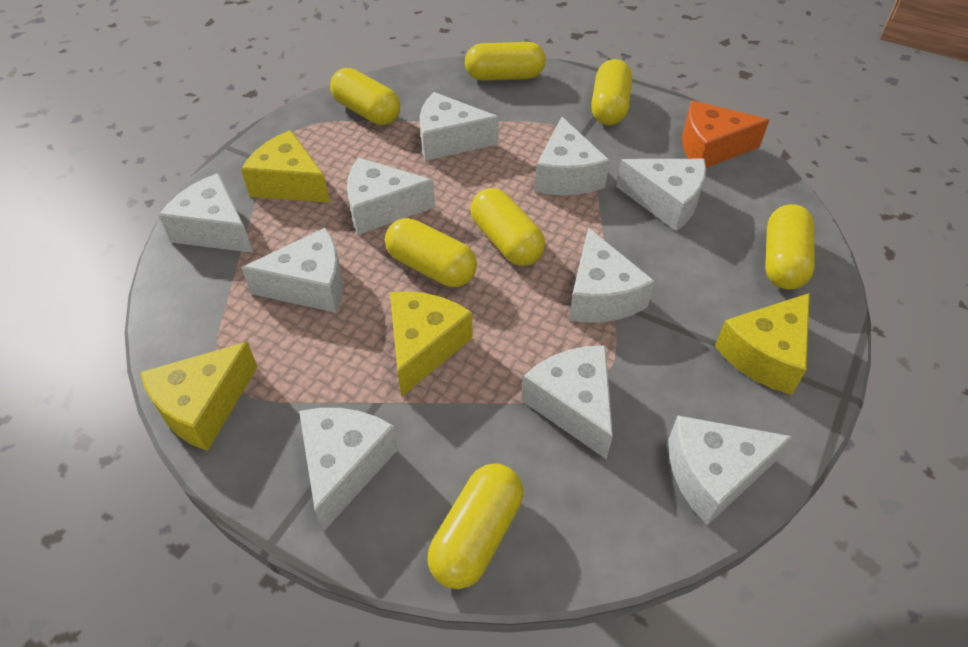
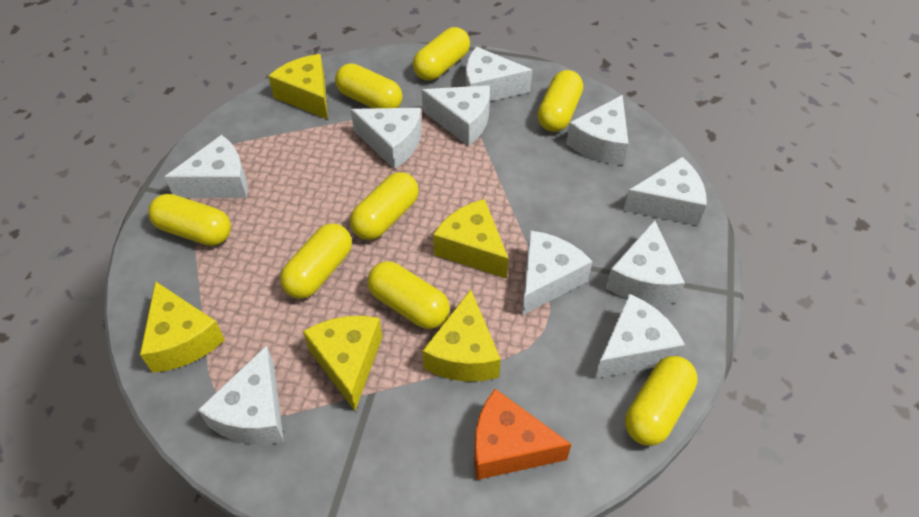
yellow capsule: [330,68,400,125] [385,218,477,287] [427,463,523,589] [465,42,546,81] [470,188,545,266] [591,59,632,125] [765,204,815,290] = 7 -> [148,194,231,246] [280,223,352,299] [335,63,403,108] [350,172,419,240] [367,261,450,329] [413,27,470,81] [537,70,583,132] [625,356,698,446] = 8
yellow cheese: [140,342,258,451] [241,130,330,203] [390,291,473,397] [715,293,810,395] = 4 -> [140,281,225,373] [268,54,328,119] [303,316,382,411] [422,289,501,382] [433,199,509,279] = 5

